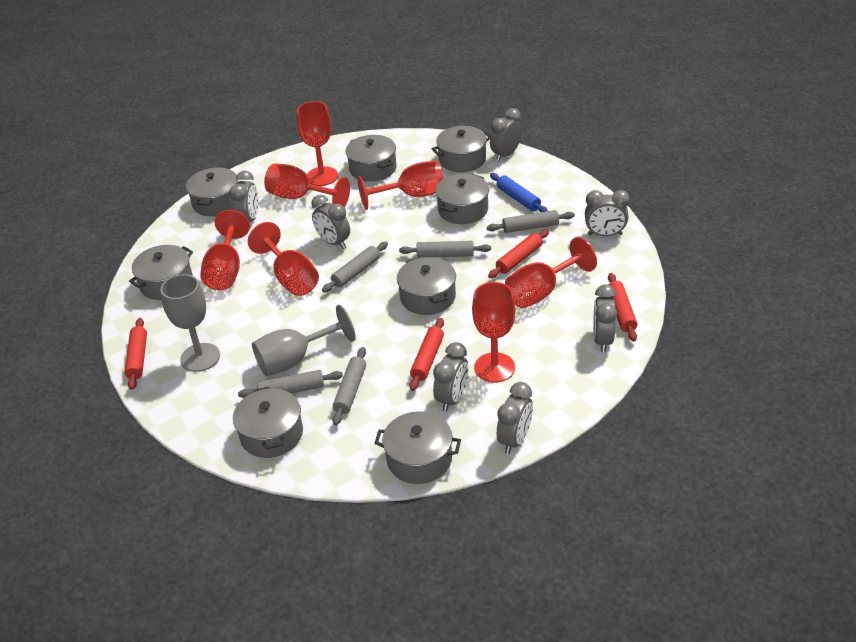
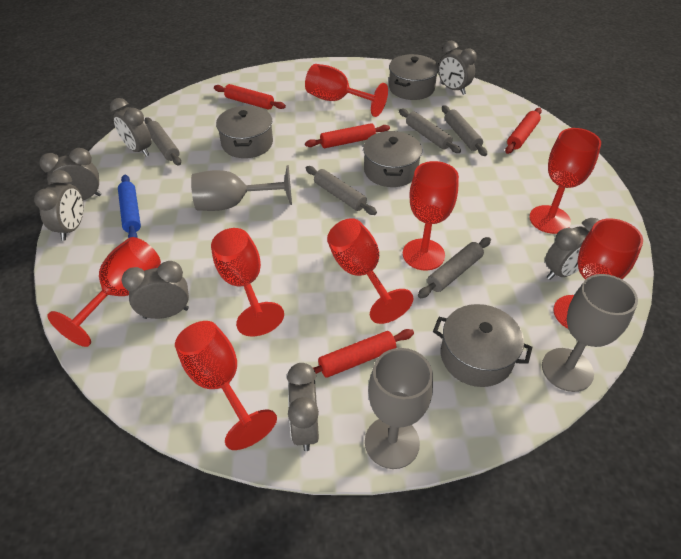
grey goblet: [160,274,220,372] [252,305,356,376] = 2 -> [191,165,292,211] [365,348,433,469] [542,274,638,392] = 3
grey pot: [129,245,193,300] [186,167,238,216] [233,386,303,458] [346,135,397,182] [375,411,461,484] [397,257,456,315] [432,126,490,172] [435,174,489,224] = 8 -> [216,106,273,158] [363,131,422,187] [389,54,439,100] [433,304,532,387] = 4
red goblet: [200,210,250,290] [248,222,319,296] [264,163,350,207] [297,101,338,186] [358,161,443,210] [472,282,515,383] [505,237,597,308] = 7 -> [47,237,161,347] [175,321,277,450] [211,228,284,336] [305,64,388,117] [327,218,413,324] [403,161,459,270] [529,128,601,234] [553,218,643,329] = 8

